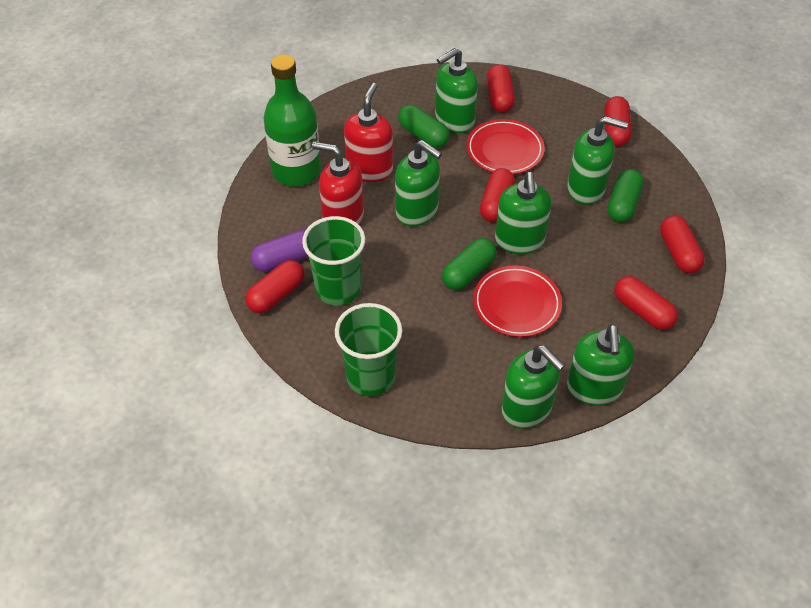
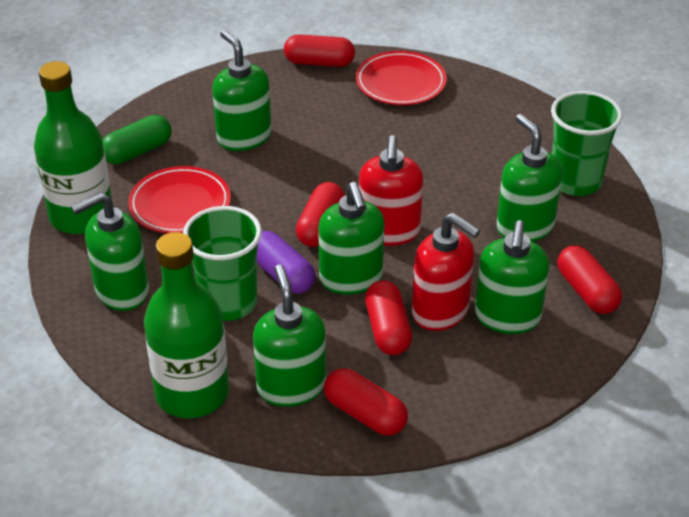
green bottle: [264,54,321,186] = 1 -> [34,61,113,234] [144,232,229,418] = 2
green capsule: [398,105,449,148] [442,238,496,290] [607,169,643,223] = 3 -> [102,115,172,164] = 1
red capsule: [245,260,304,313] [480,168,515,222] [487,64,515,113] [604,96,631,146] [614,276,678,330] [660,216,705,273] = 6 -> [284,34,355,67] [296,182,345,247] [324,368,408,436] [365,280,412,355] [557,245,622,314] = 5

